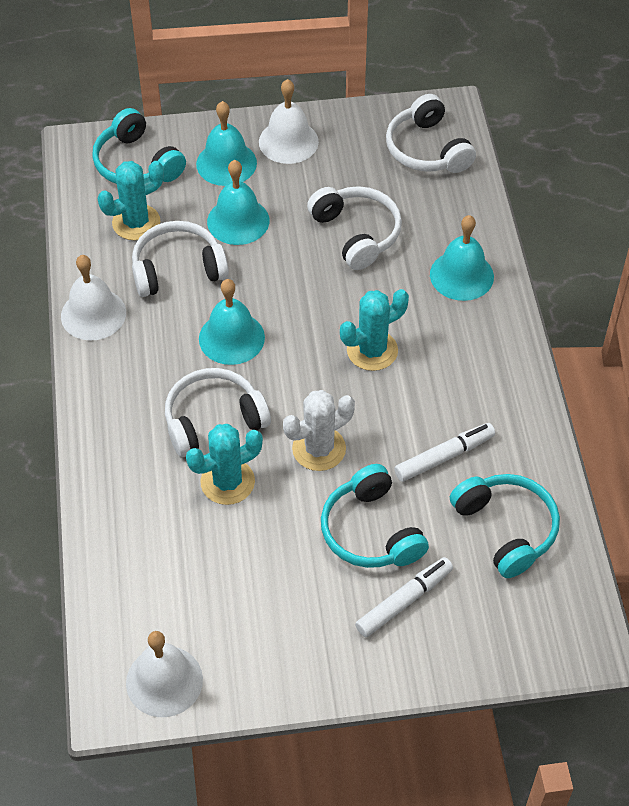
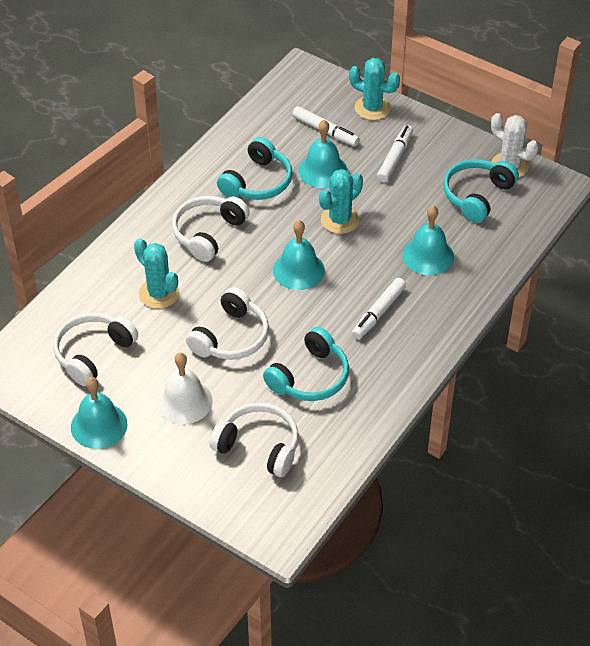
white bell: [61,255,126,341] [126,631,203,717] [259,79,319,164] = 3 -> [157,353,213,424] = 1
white marker: [355,557,453,637] [394,423,495,482] = 2 -> [292,106,360,146] [352,278,406,339] [377,125,413,182] = 3

